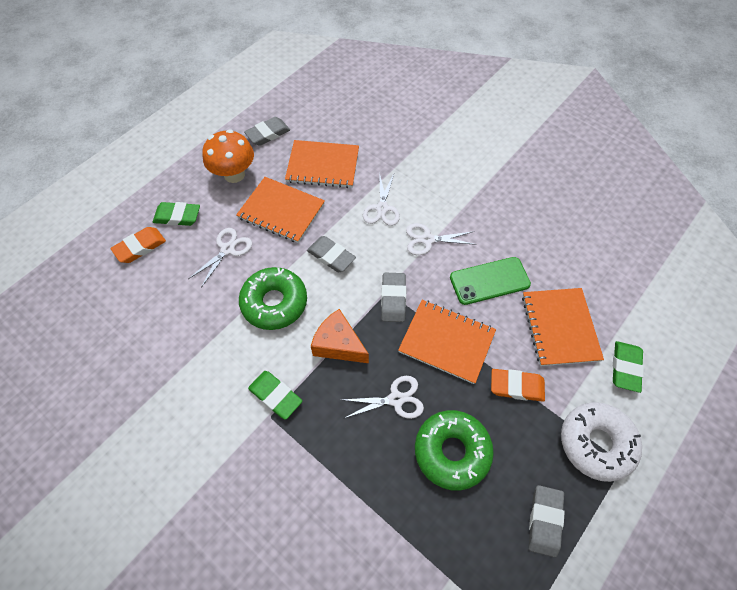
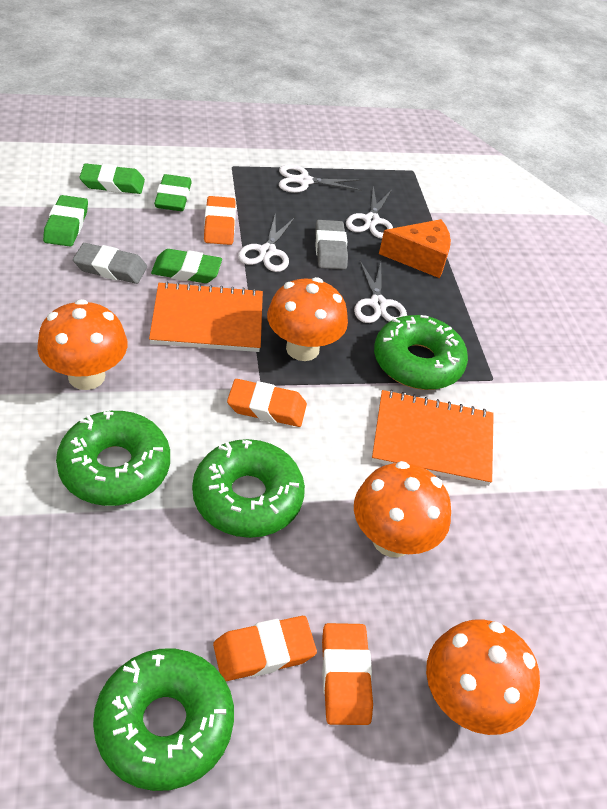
green donut: [239,267,307,330] [415,410,494,491] = 2 -> [56,411,170,506] [93,649,234,791] [192,439,305,538] [374,315,468,390] = 4
green eraser: [153,202,200,226] [248,371,302,420] [613,341,644,393] = 3 -> [43,195,88,246] [79,163,145,194] [151,249,222,283] [154,174,192,211] = 4
green phone: [450,257,531,305] = 1 -> none = 0
grey eraser: [244,117,290,146] [307,236,356,272] [381,273,406,322] [529,485,565,557] = 4 -> [73,243,147,284] [315,220,348,270] = 2
orange eraser: [110,227,166,263] [491,369,545,402] = 2 -> [204,196,236,245] [213,616,317,681] [227,379,307,427] [322,623,373,725] = 4
orange mushroom: [202,129,254,183] = 1 -> [37,299,128,390] [267,277,348,361] [354,461,451,557] [426,619,540,735] = 4
orange notebook: [236,177,325,243] [285,140,359,188] [398,300,496,384] [522,288,604,366] = 4 -> [149,281,263,352] [372,390,494,486] = 2
white donut: [561,402,642,482] = 1 -> none = 0

